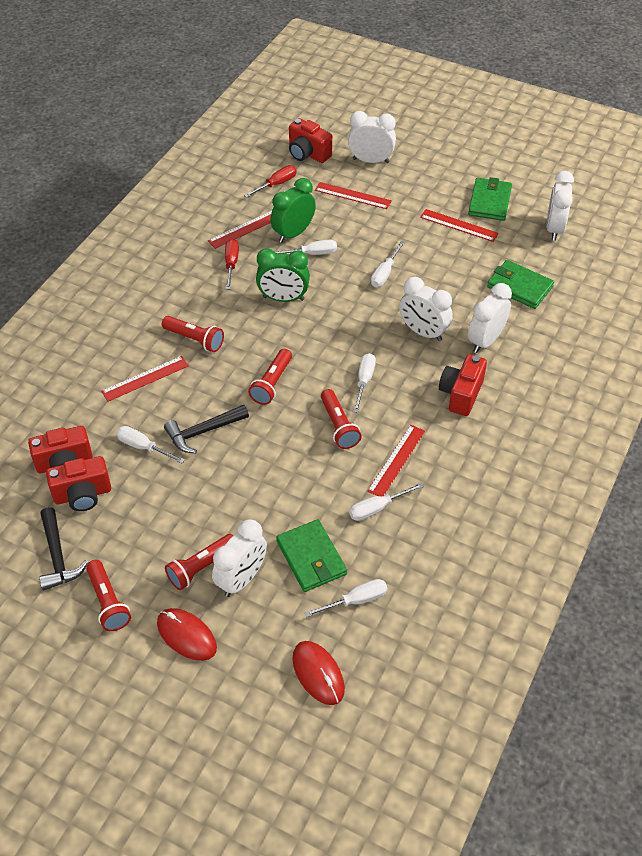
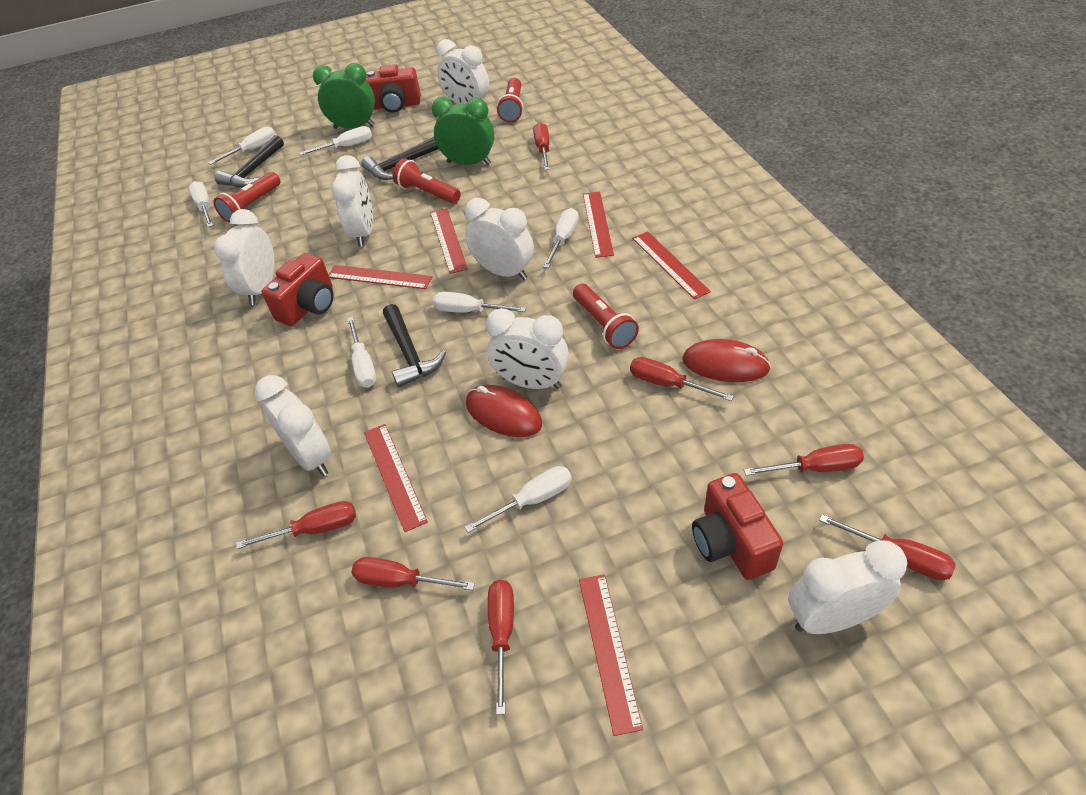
black hammer: [39,507,88,591] [164,405,249,454] = 2 -> [215,135,284,188] [361,137,439,180] [383,304,446,388] = 3
green wallet: [276,519,347,592] [468,177,512,221] [487,260,554,309] = 3 -> none = 0
red camera: [28,426,93,473] [46,456,111,511] [289,118,332,163] [439,354,487,416] = 4 -> [261,253,334,326] [366,64,421,113] [692,473,783,580] = 3
red flashlight: [86,560,131,631] [162,316,224,352] [165,534,233,590] [248,349,292,405] [321,389,362,449] = 5 -> [213,172,280,222] [393,158,461,204] [497,78,523,123] [573,284,639,349] = 4
red ruler: [101,356,189,401] [208,211,272,249] [315,182,392,209] [368,425,425,497] [420,209,499,242] = 5 -> [328,265,432,289] [364,424,428,532] [430,208,468,274] [579,574,643,736] [583,192,614,258] [632,231,711,299] = 6
red screwdriver: [225,239,239,290] [244,165,297,198] = 2 -> [236,501,356,549] [351,557,475,590] [488,580,514,715] [533,123,550,170] [630,357,734,401] [744,444,864,476] [819,514,956,580] = 7
white clock: [212,520,267,597] [348,111,396,163] [399,277,453,341] [468,283,512,353] [546,171,574,241] = 5 -> [214,209,275,305] [255,375,331,476] [331,155,373,247] [436,39,489,104] [465,198,534,280] [486,308,569,389] [788,540,907,634] = 7
white screwdriver: [116,426,185,463] [274,240,337,255] [304,579,388,617] [349,482,424,521] [353,353,376,413] [371,241,405,287] = 6 -> [189,181,213,227] [208,127,275,165] [299,126,372,155] [347,317,377,387] [433,292,526,313] [464,466,572,533] [543,208,579,268] = 7

